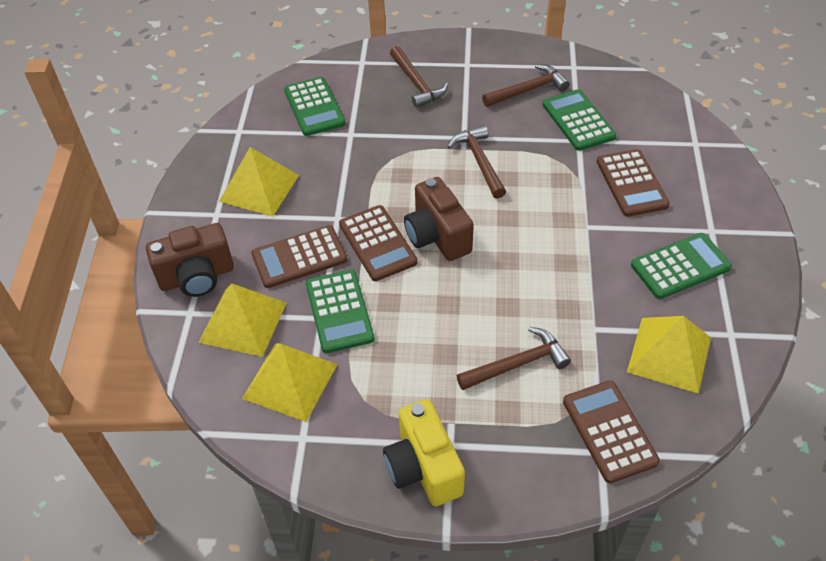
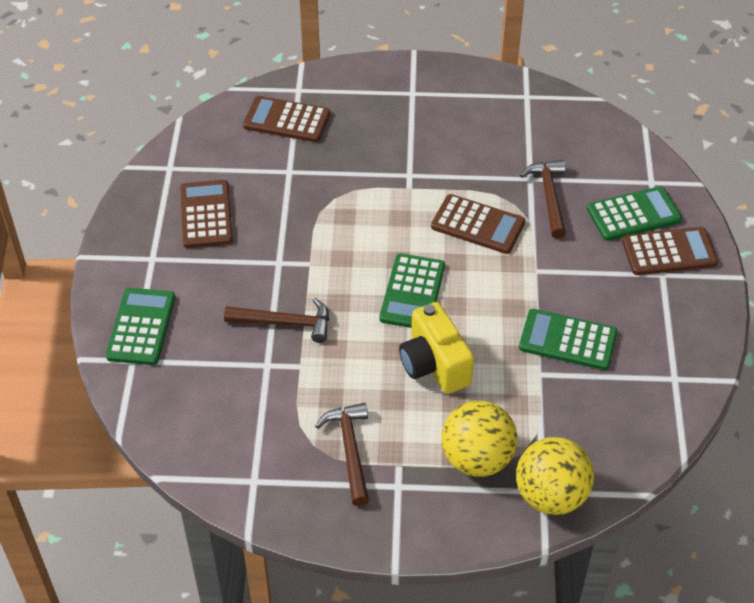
brown camera: [146,223,234,297] [404,177,474,261] = 2 -> none = 0
brown hammer: [390,46,448,108] [448,125,506,199] [457,327,571,390] [482,64,570,107] = 4 -> [224,298,329,343] [315,403,369,506] [520,160,566,238] = 3
yellow ball: none = 0 -> [441,401,517,477] [516,437,594,515] = 2
yellow pyramid: [199,283,286,357] [219,147,299,217] [242,343,338,422] [627,316,711,394] = 4 -> none = 0

